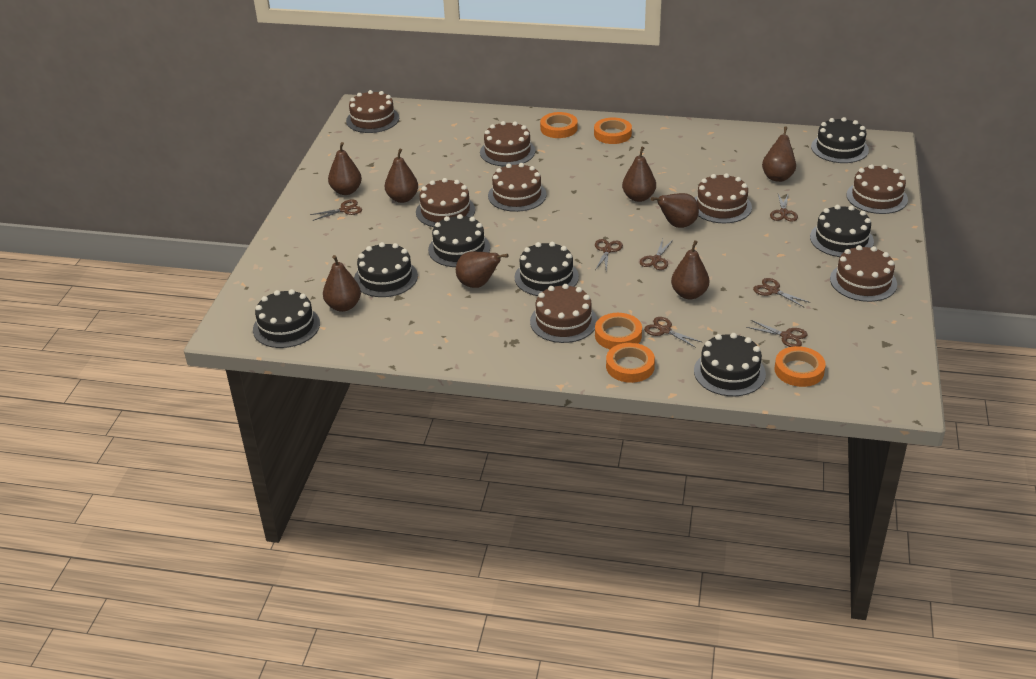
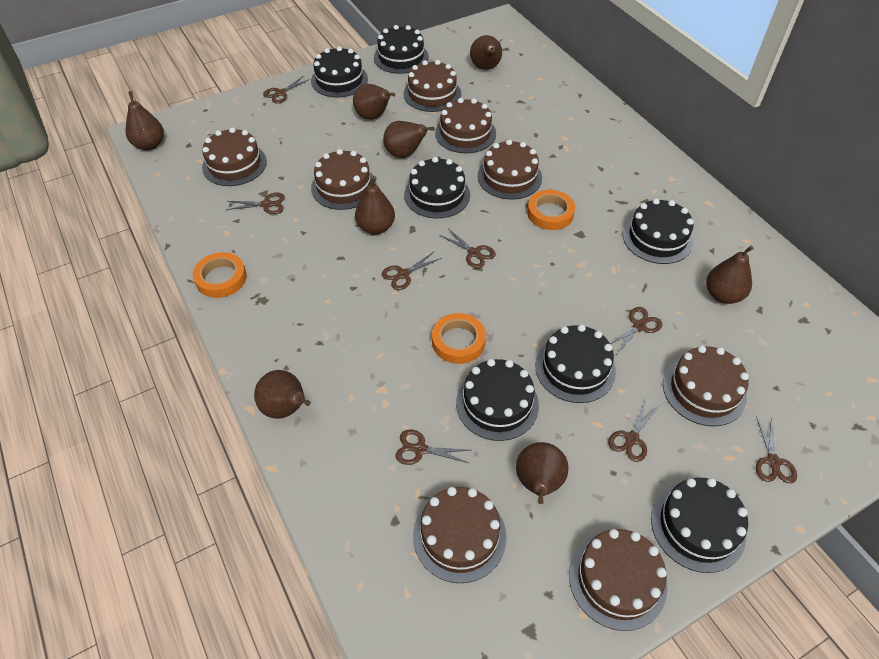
brown scissors: [310,199,362,221] [595,239,623,271] [640,239,673,270] [644,317,702,348] [746,320,807,347] [753,278,810,307] [770,194,798,222] = 7 -> [226,193,285,214] [263,76,310,103] [382,252,442,290] [395,429,469,465] [440,229,496,268] [608,400,659,462] [610,307,662,354] [756,416,797,483] = 8
orange tape: [540,112,578,138] [594,118,632,144] [595,313,642,349] [606,343,655,383] [774,346,826,387] = 5 -> [193,252,247,298] [432,313,486,364] [527,190,575,230] = 3

